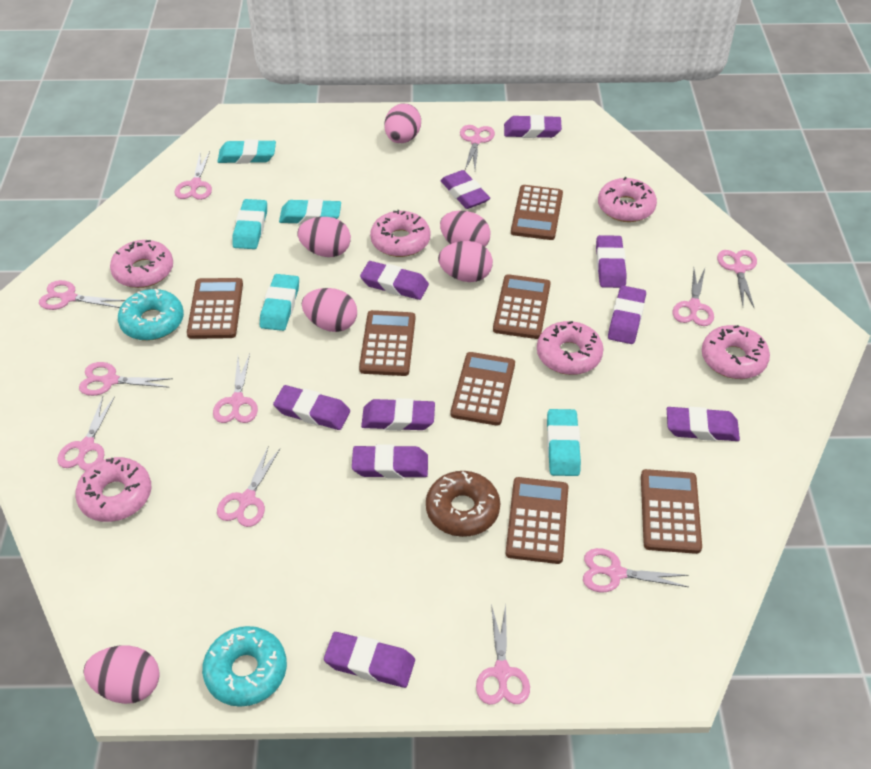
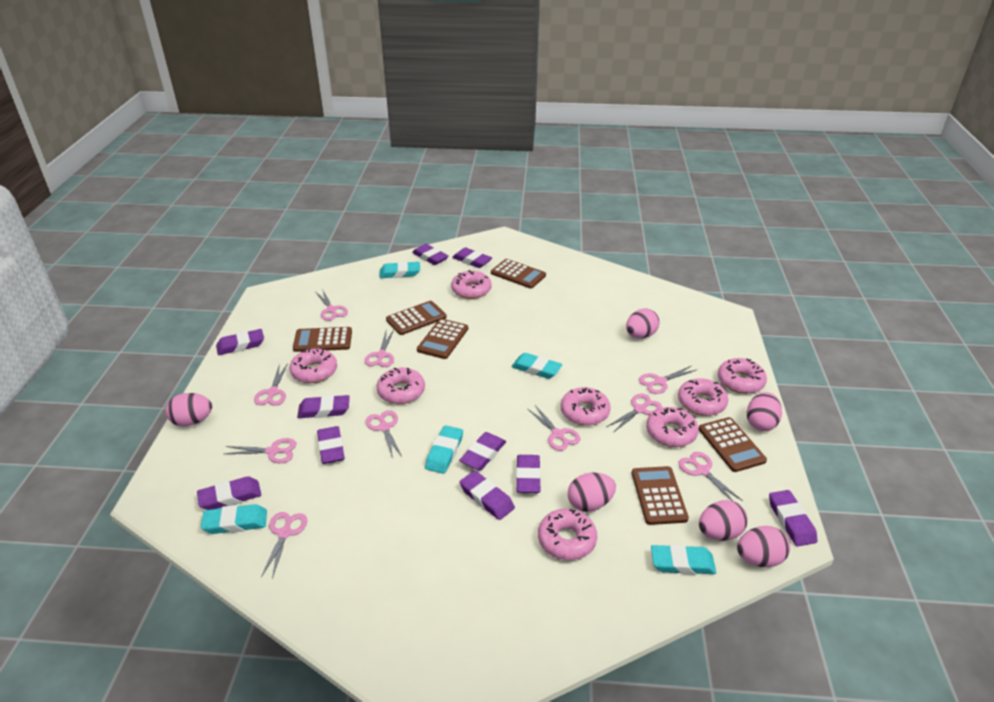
brown calculator: [187,278,243,339] [359,310,415,376] [451,352,515,426] [493,274,550,339] [506,477,568,564] [511,185,563,240] [641,469,702,554] = 7 -> [293,327,352,352] [386,301,446,335] [417,319,468,359] [491,259,546,288] [632,466,689,525] [699,417,767,472] = 6
brown donut: [426,471,500,537] = 1 -> none = 0
pink donut: [75,457,151,522] [110,240,173,288] [370,210,430,257] [537,321,604,375] [598,177,657,222] [702,325,770,379] = 6 -> [289,349,337,383] [376,368,425,404] [451,270,492,299] [538,509,597,560] [561,387,611,426] [646,407,699,447] [678,378,728,416] [718,358,767,394] = 8
pink scissors: [39,280,125,310] [57,396,115,471] [79,362,173,396] [175,151,212,200] [213,354,258,423] [217,447,280,527] [460,125,495,170] [476,604,530,705] [583,548,688,592] [673,268,714,326] [717,250,757,309] = 11 -> [224,438,297,463] [254,363,288,406] [261,512,307,579] [316,289,348,321] [365,330,394,367] [366,410,402,458] [528,405,580,451] [607,394,662,433] [639,366,698,394] [679,452,743,501] = 10
turquoise donut: [118,289,184,341] [202,626,287,707] = 2 -> none = 0

